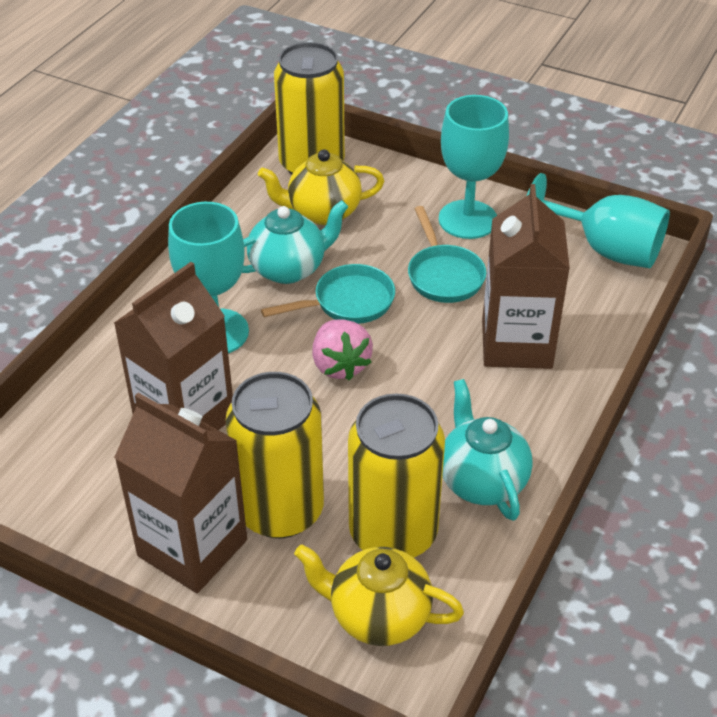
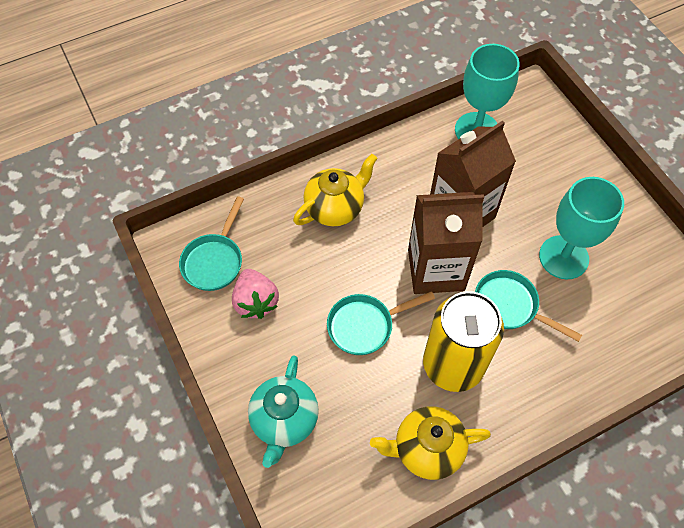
brown carton: [114,262,233,430] [114,393,247,593] [482,184,570,369] = 3 -> [408,192,484,294] [430,121,516,227] = 2
turquoise goblet: [168,202,249,353] [439,95,509,239] [527,173,670,268] = 3 -> [455,44,520,139] [539,177,624,280] = 2
turquoise pan: [261,264,395,324] [408,206,486,303] = 2 -> [179,196,244,291] [327,291,435,355] [475,270,582,342] = 3
turquoise teapot: [242,200,348,284] [442,379,533,521] = 2 -> [248,355,319,468] = 1
yellow can: [226,372,324,538] [274,42,345,175] [348,394,445,557] = 3 -> [423,291,504,392] = 1

